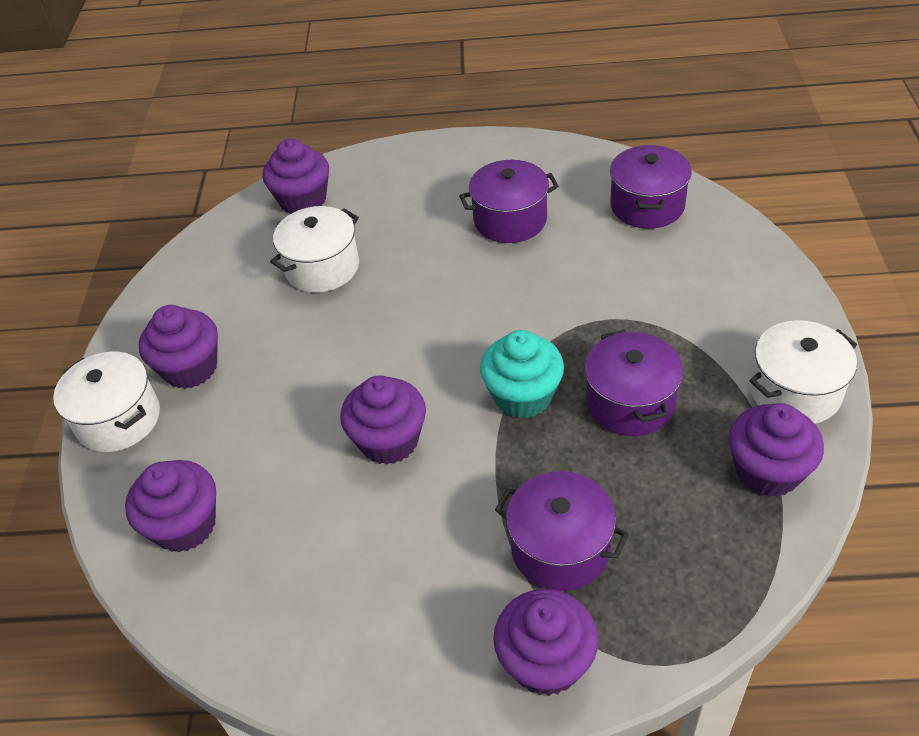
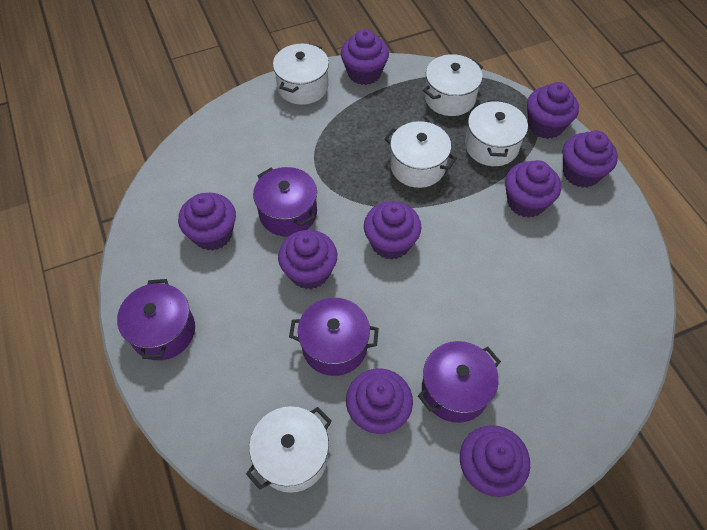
purple cupcake: [125,460,216,552] [139,305,218,389] [262,139,329,214] [340,375,426,465] [493,589,598,696] [729,403,824,497] = 6 -> [178,193,236,251] [278,230,337,289] [341,29,389,85] [346,368,413,434] [364,201,421,260] [460,425,530,497] [505,160,561,218] [527,82,579,139] [563,131,618,188] = 9
turquoise cupcake: [480,330,564,418] = 1 -> none = 0
white pot: [53,352,160,452] [270,206,359,293] [749,320,857,424] = 3 -> [246,406,332,493] [273,43,329,105] [384,121,457,188] [423,54,483,116] [465,100,528,166] = 5

